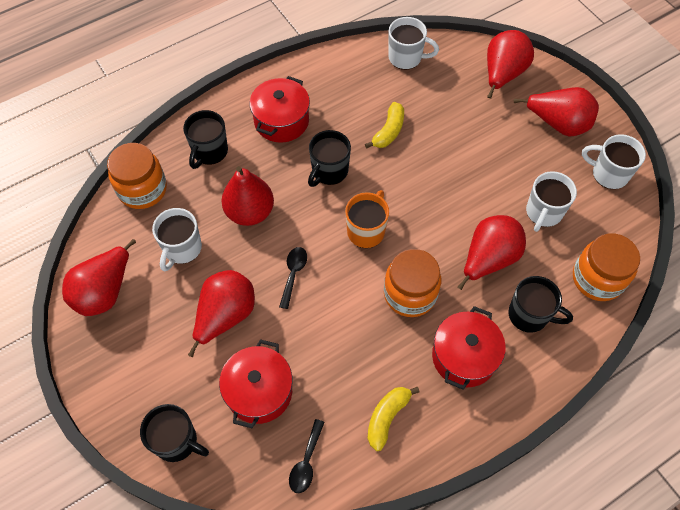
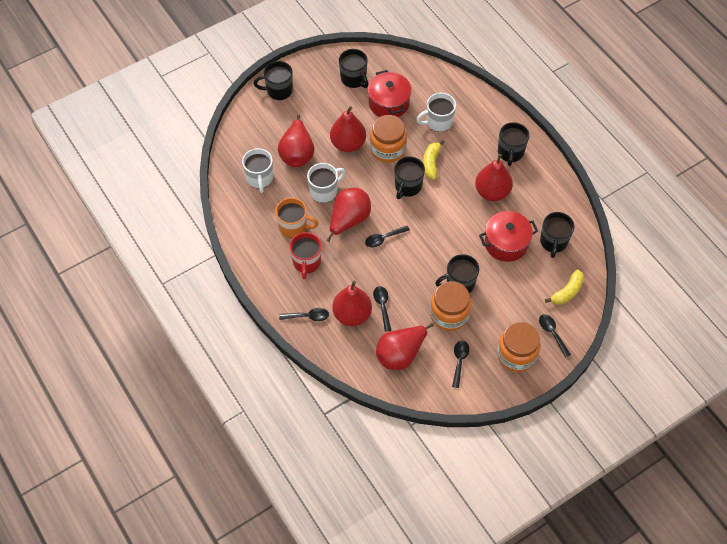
black mug: [140,404,209,462] [183,110,228,169] [308,130,351,187] [509,276,573,333] = 4 -> [254,61,293,100] [339,49,369,88] [394,156,425,199] [435,254,479,293] [498,122,529,166] [540,212,574,258] = 6
black spoon: [279,247,307,309] [289,419,325,493] = 2 -> [279,308,329,321] [365,226,410,247] [373,286,391,332] [452,340,469,388] [539,314,571,358] = 5
red mug: none = 0 -> [290,232,321,279] = 1
red pot: [219,339,292,428] [250,76,310,143] [432,306,506,390] = 3 -> [368,70,411,117] [479,211,538,262] = 2
white mug: [152,208,202,271] [388,17,439,70] [526,171,577,232] [582,134,646,189] = 4 -> [242,148,273,193] [307,163,346,203] [416,93,456,132] = 3

